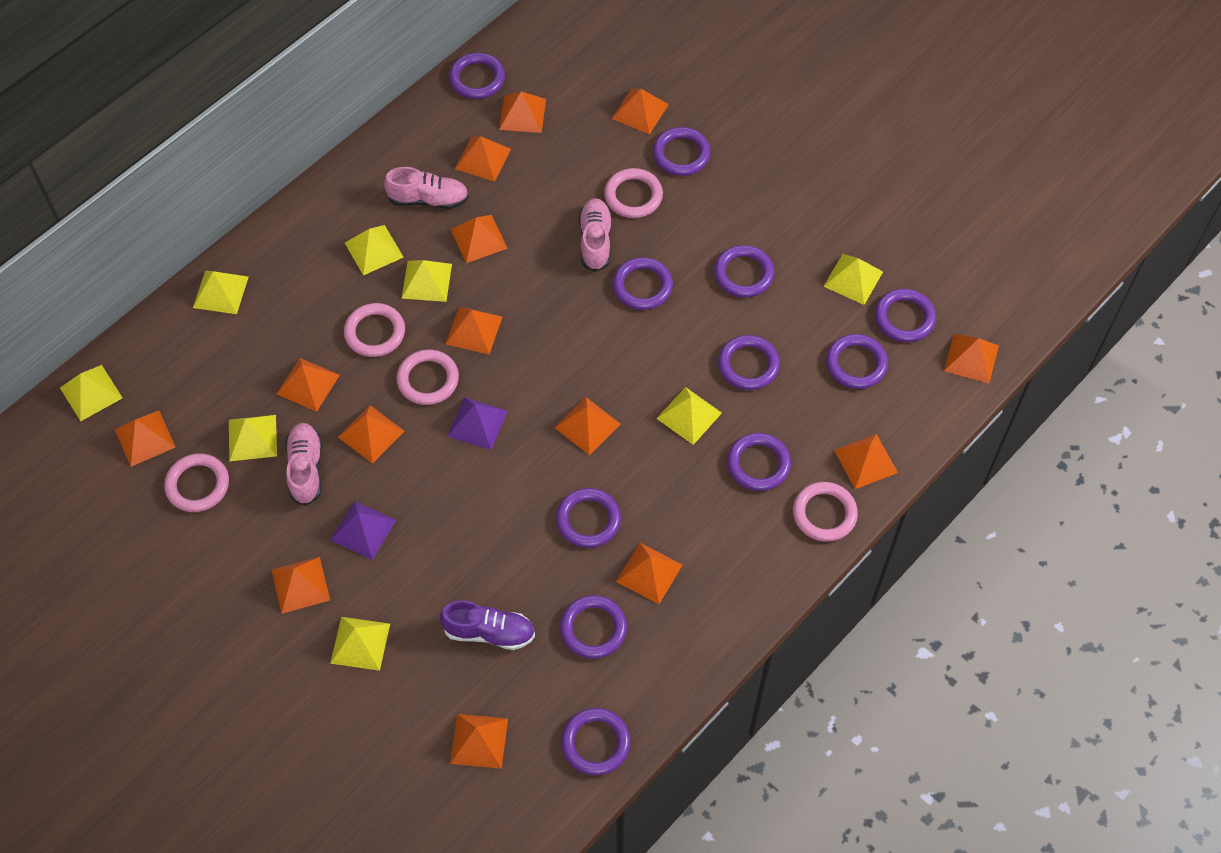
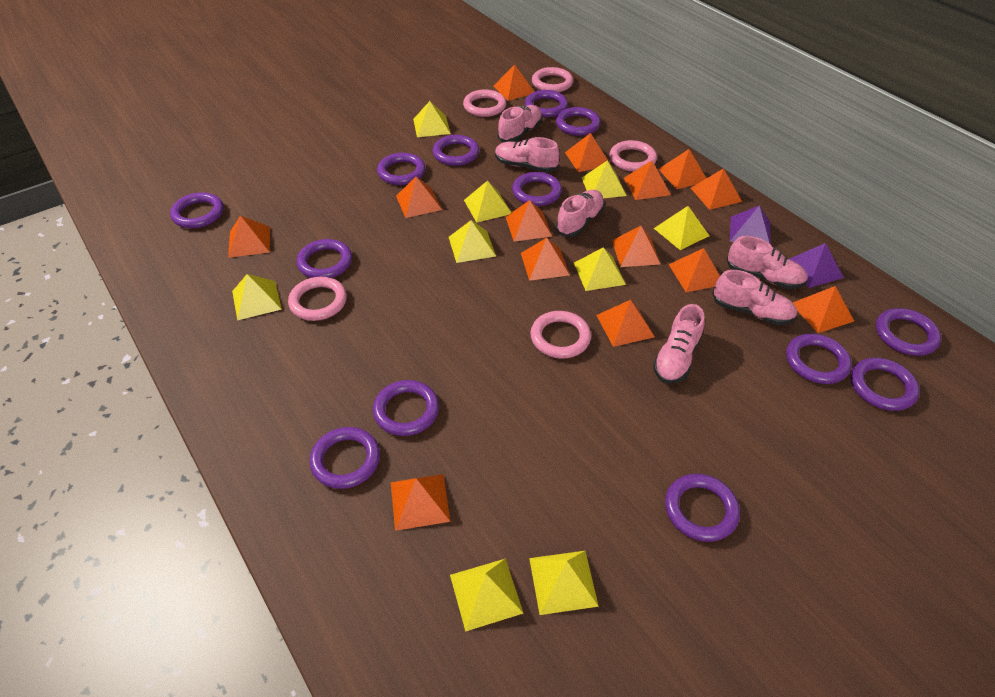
pink shoe: [285,423,322,506] [384,167,469,209] [579,198,612,272] = 3 -> [495,137,560,173] [498,105,542,142] [556,190,605,237] [653,304,705,384] [713,270,797,325] [727,236,807,289] = 6
purple ring: [449,53,505,99] [556,488,621,548] [560,595,627,659] [561,708,631,775] [612,257,673,310] [653,127,711,176] [714,245,774,298] [718,335,780,390] [727,433,791,491] [826,334,888,389] [875,289,936,342] = 11 -> [170,192,223,228] [297,239,352,278] [310,427,380,489] [373,380,439,436] [377,153,425,185] [433,135,479,166] [512,172,562,206] [525,90,568,117] [556,107,601,136] [665,474,740,542] [786,334,852,384] [851,358,920,411] [876,308,941,356] = 13
purple shoe: [440,600,535,650] = 1 -> none = 0
yellow pyramid: [60,365,123,421] [193,270,249,314] [229,415,277,461] [330,617,390,671] [345,225,404,275] [401,260,452,302] [656,387,722,445] [823,254,883,305] = 8 -> [232,274,282,320] [413,101,451,137] [449,220,496,263] [450,559,523,632] [464,181,512,223] [529,551,599,615] [574,247,626,291] [582,161,627,198] [654,206,709,250] = 9

